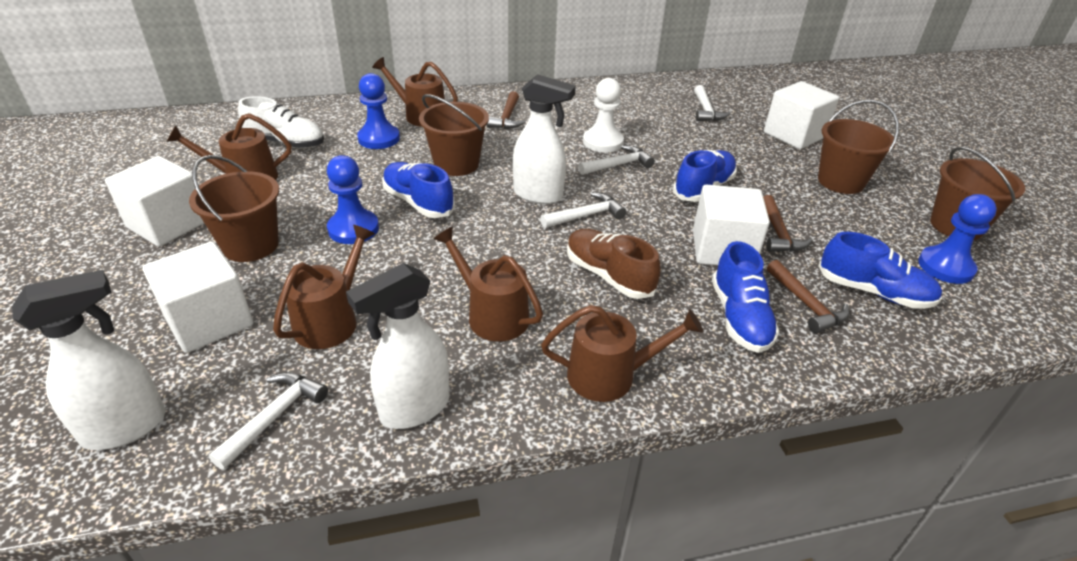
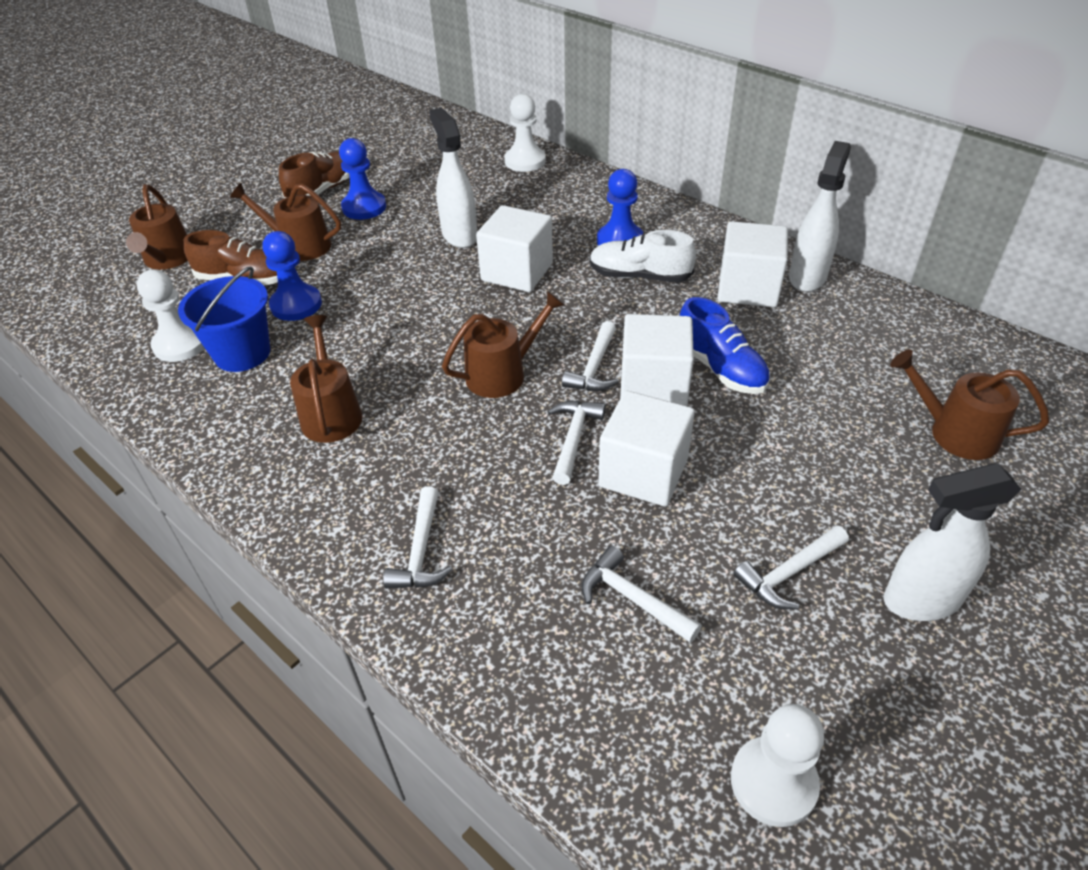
blue bucket: none = 0 -> [178,266,270,372] = 1
blue shoe: [382,162,455,218] [673,150,737,202] [712,241,780,353] [818,232,942,309] = 4 -> [679,297,770,394] = 1
brown bucket: [189,155,279,262] [419,94,489,176] [818,100,899,194] [930,147,1025,240] = 4 -> none = 0
brown hammer: [487,91,525,129] [763,195,813,252] [767,260,850,334] = 3 -> none = 0
brown shoe: [567,229,660,299] = 1 -> [184,230,278,286] [279,151,350,198] = 2
white hammer: [209,372,328,470] [541,192,626,228] [578,145,655,175] [694,85,731,121] = 4 -> [383,486,453,589] [548,401,606,485] [562,321,618,391] [581,546,702,643] [733,525,849,609] = 5
white pawn: [583,78,624,153] = 1 -> [137,269,204,362] [504,94,546,172] [731,704,824,827] = 3

